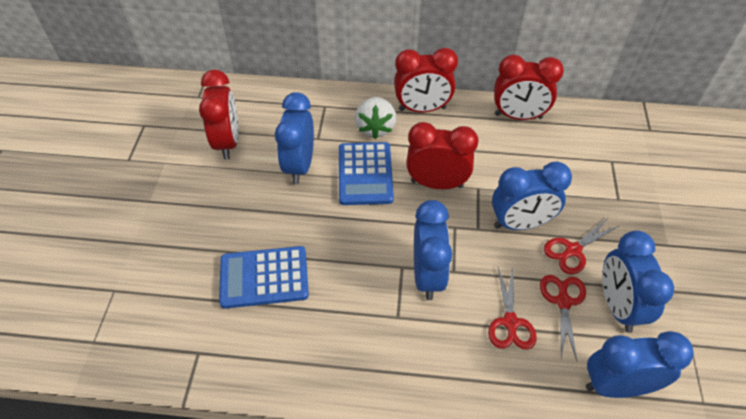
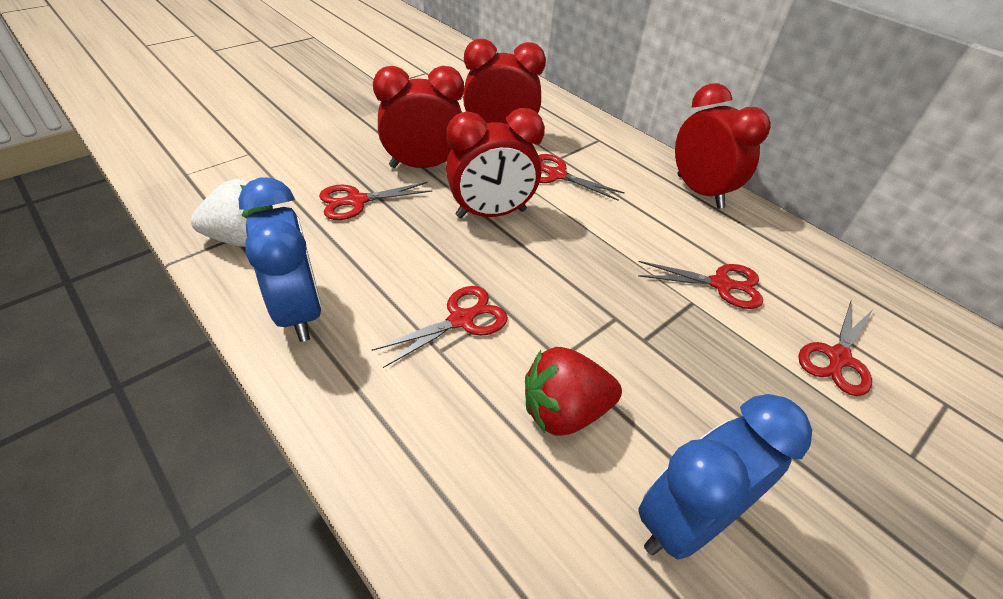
blue calculator: [219,246,309,309] [339,142,394,205] = 2 -> none = 0
blue clock: [275,92,314,184] [414,200,452,300] [492,162,572,230] [586,331,694,398] [602,230,674,333] = 5 -> [238,177,322,342] [638,394,812,560] = 2
red scissors: [488,266,536,349] [540,275,586,360] [544,217,619,274] = 3 -> [319,182,433,220] [372,286,508,368] [538,154,625,201] [638,261,763,309] [798,300,873,396] = 5
red strawberry: none = 0 -> [525,347,622,436] = 1

